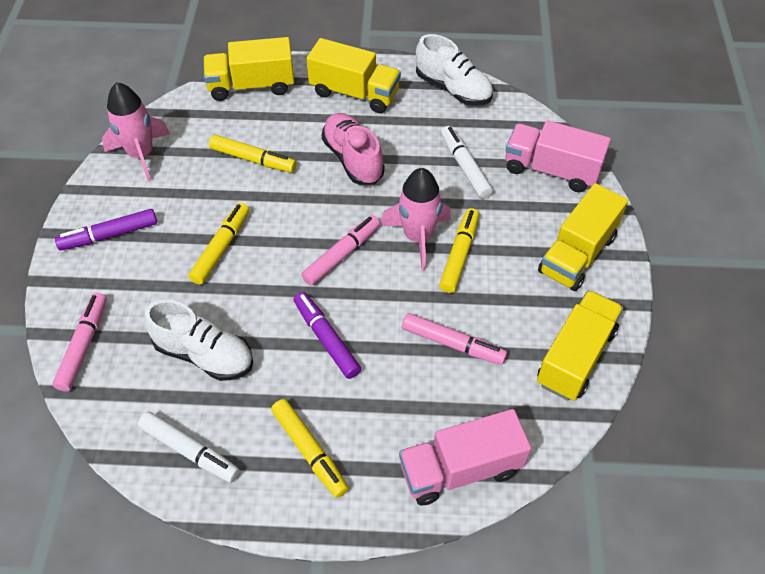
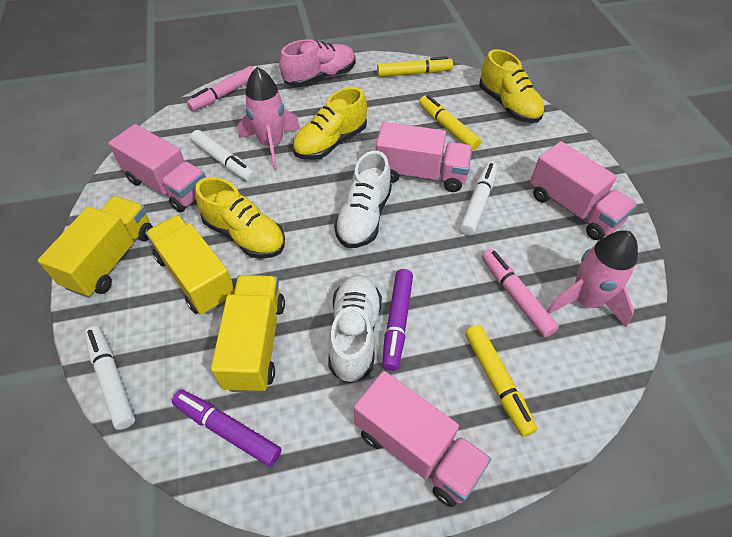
pink marker: [53,293,107,392] [301,215,380,286] [402,313,507,365] = 3 -> [187,66,254,111] [482,249,559,337] = 2
pink truck: [399,409,531,506] [506,120,611,192] = 2 -> [108,124,206,212] [354,371,491,507] [376,122,472,192] [530,141,637,240] = 4
white marker: [138,412,240,483] [441,126,493,198] = 2 -> [84,326,136,430] [190,130,256,182] [460,162,497,236] = 3
yellow marker: [188,203,249,285] [209,135,297,173] [271,399,348,498] [439,208,479,293] = 4 -> [377,56,453,77] [419,95,481,150] [465,325,537,437] = 3
yellow shoe: none = 0 -> [195,177,285,259] [292,87,367,160] [479,49,545,123] = 3
yellow truck: [203,37,294,101] [307,38,401,113] [537,290,623,401] [538,183,628,291] = 4 -> [38,196,153,298] [146,215,235,315] [211,275,285,393] = 3

